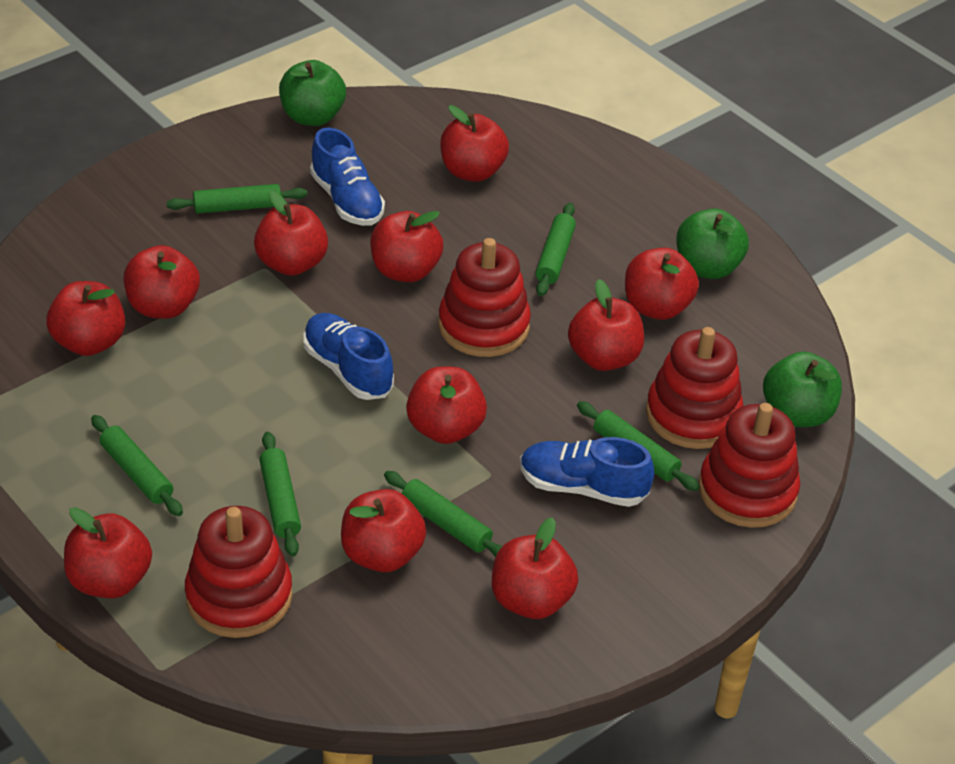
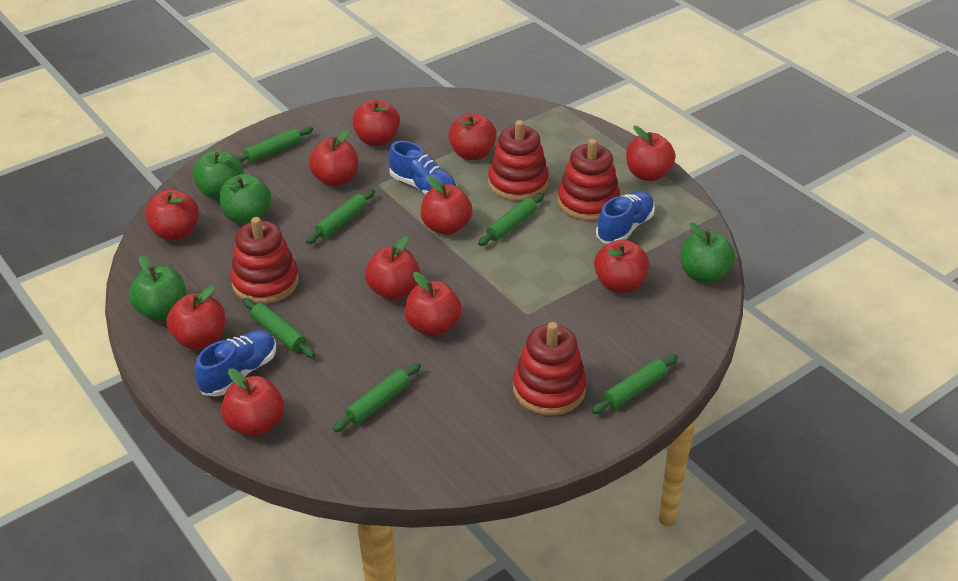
green apple: [279,60,346,126] [676,208,749,279] [763,351,842,427] = 3 -> [129,256,187,320] [193,150,243,199] [219,174,271,224] [680,222,735,283] = 4

